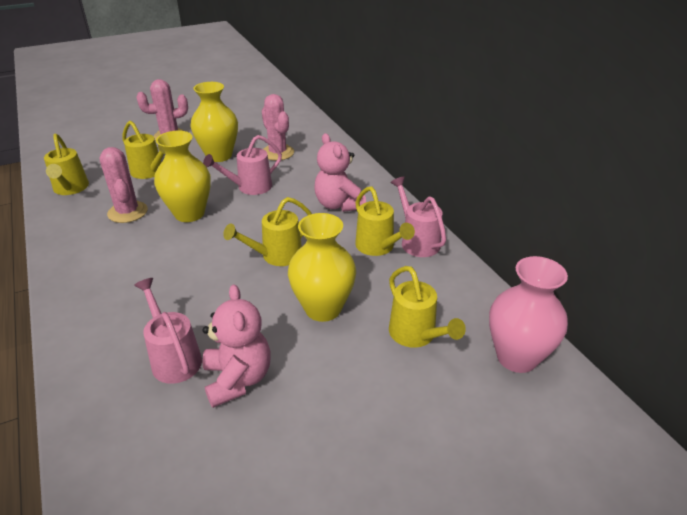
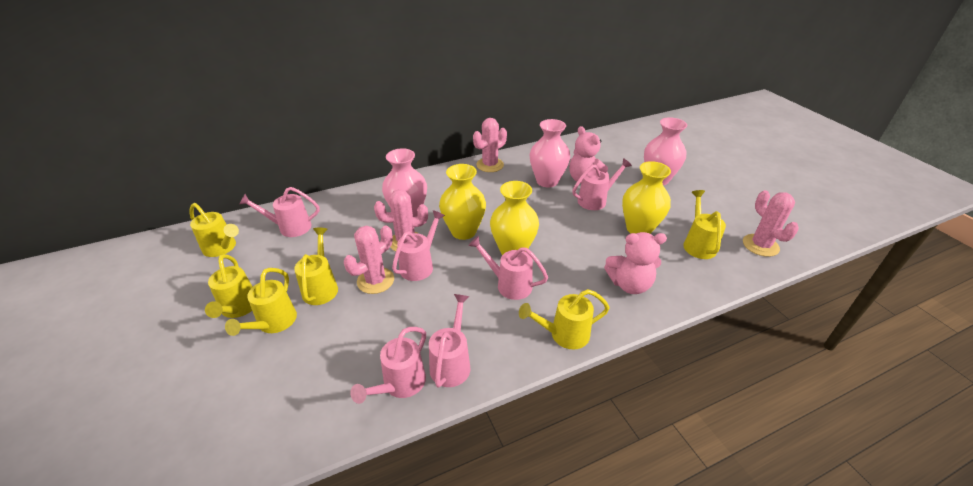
pink cactus: [100,147,148,223] [136,79,188,140] [262,94,294,161] = 3 -> [344,225,394,294] [374,189,428,252] [473,118,507,172] [743,190,799,257] = 4
pink vase: [489,256,568,373] = 1 -> [382,148,427,217] [530,119,570,188] [644,117,687,185] = 3
pink watering can: [134,278,202,384] [203,135,282,195] [391,177,446,257] = 3 -> [239,187,320,237] [350,327,426,404] [392,210,445,281] [429,294,471,388] [468,236,548,300] [572,158,632,210] = 6
yellow watering can: [44,133,89,195] [122,121,166,179] [223,197,312,266] [355,186,415,256] [389,266,466,348] = 5 -> [189,203,239,257] [205,254,253,318] [225,268,297,336] [294,228,338,305] [519,289,610,350] [683,190,726,259] = 6

